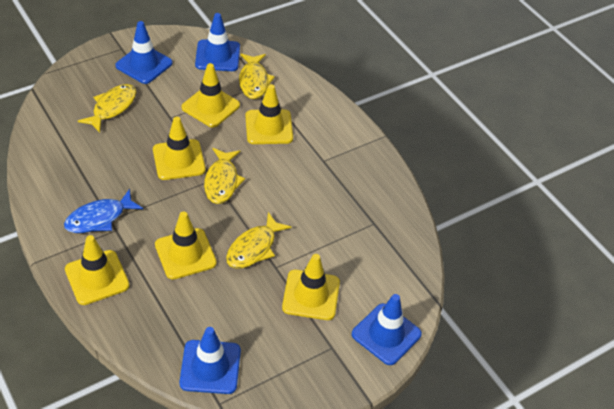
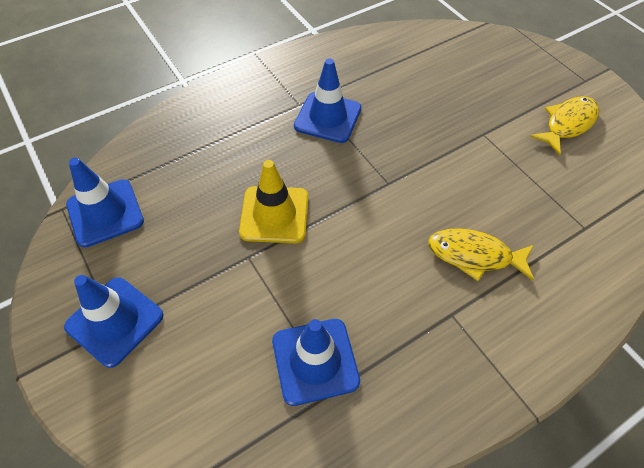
blue fish: [64,189,143,233] = 1 -> none = 0
yellow fish: [78,84,136,133] [204,148,245,204] [226,212,291,269] [239,53,275,99] = 4 -> [428,229,534,281] [529,97,599,155] = 2
yellow traffic cone: [65,235,130,305] [153,117,206,180] [155,211,217,280] [181,63,240,127] [245,84,293,144] [282,254,340,320] = 6 -> [239,160,308,243] = 1

